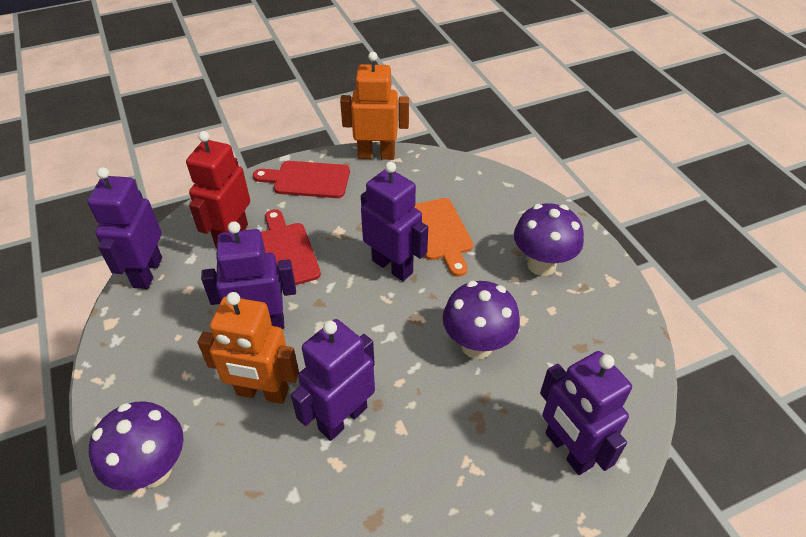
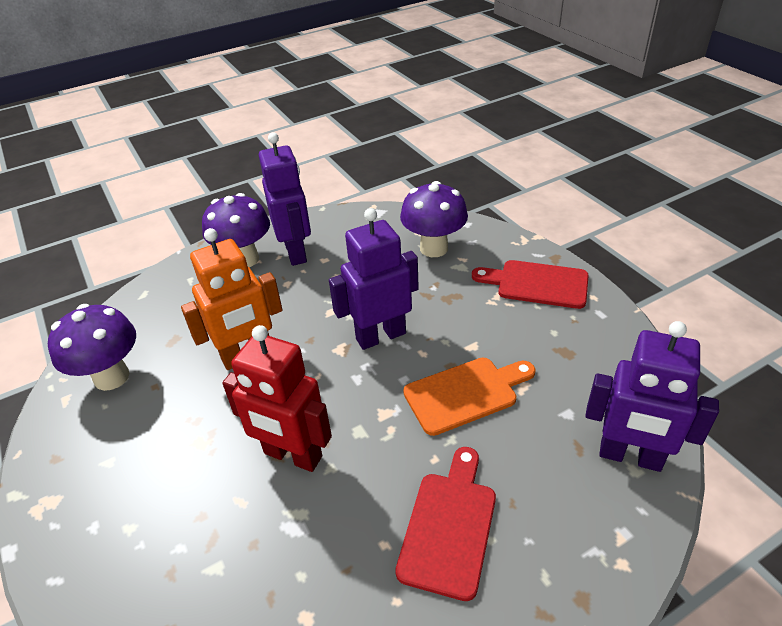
orange robot: [198,292,299,404] [340,52,409,160] = 2 -> [181,228,283,370] = 1
purple robot: [87,167,162,289] [201,221,296,329] [291,319,375,441] [361,162,428,281] [540,351,632,475] = 5 -> [259,132,311,266] [329,208,419,350] [585,321,719,472] = 3

